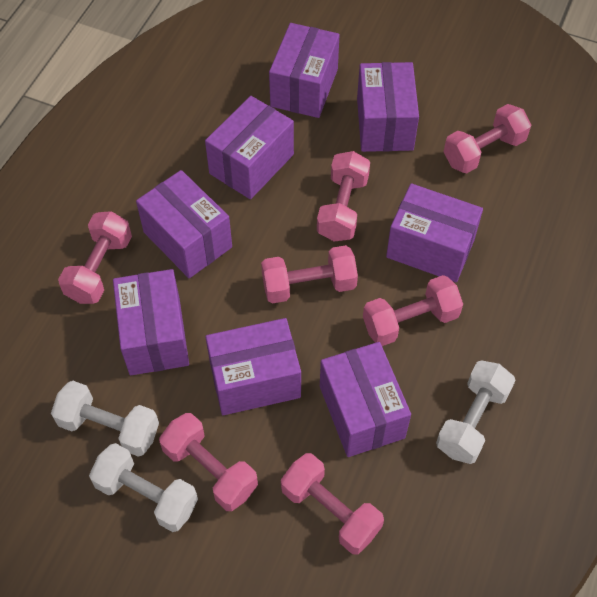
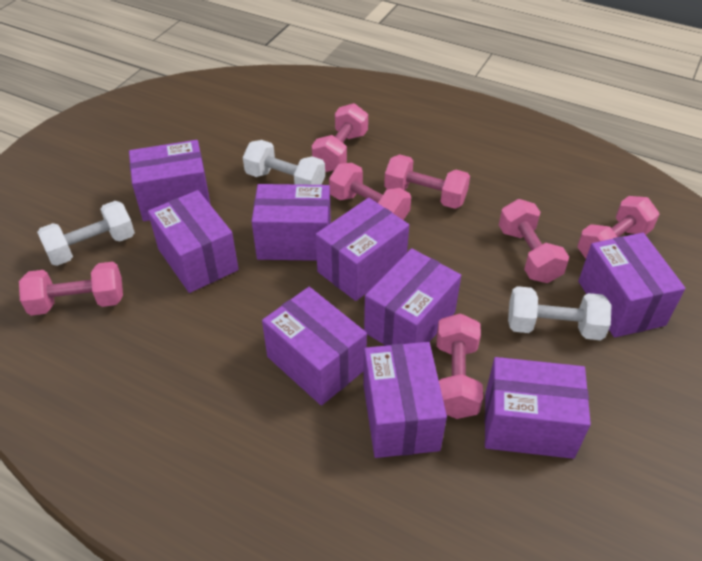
purple box: [113,269,189,375] [136,170,232,278] [205,96,294,199] [205,318,301,415] [269,23,340,118] [320,342,411,457] [357,62,419,152] [386,183,483,282] = 8 -> [129,140,211,221] [148,190,239,293] [252,184,331,261] [262,287,367,406] [315,198,409,301] [363,342,447,458] [364,248,461,346] [485,357,591,459] [578,233,685,338] = 9

